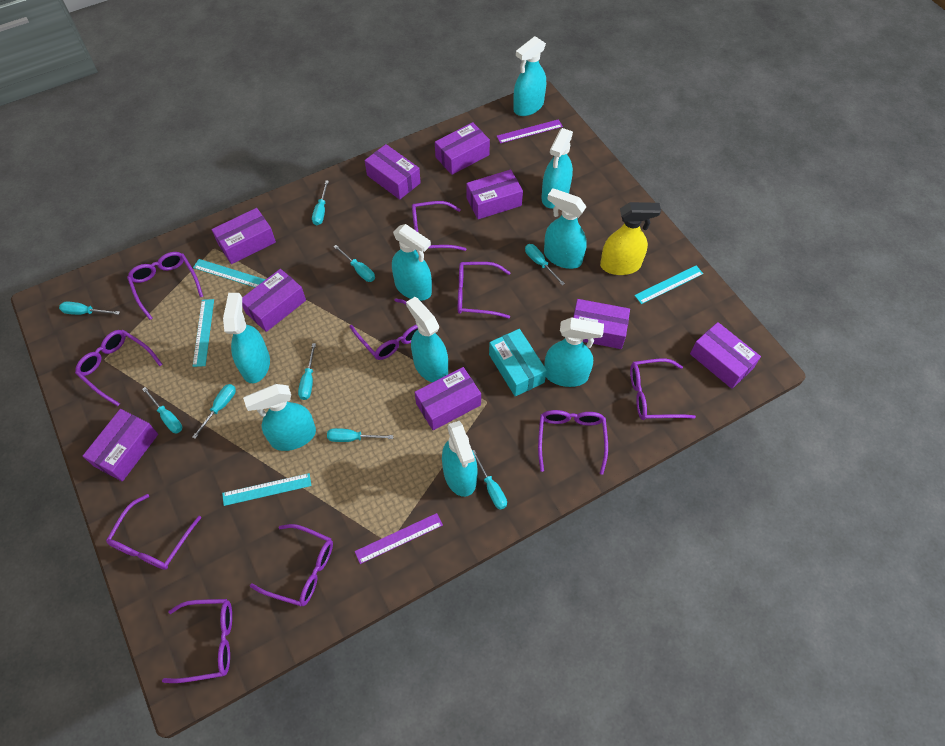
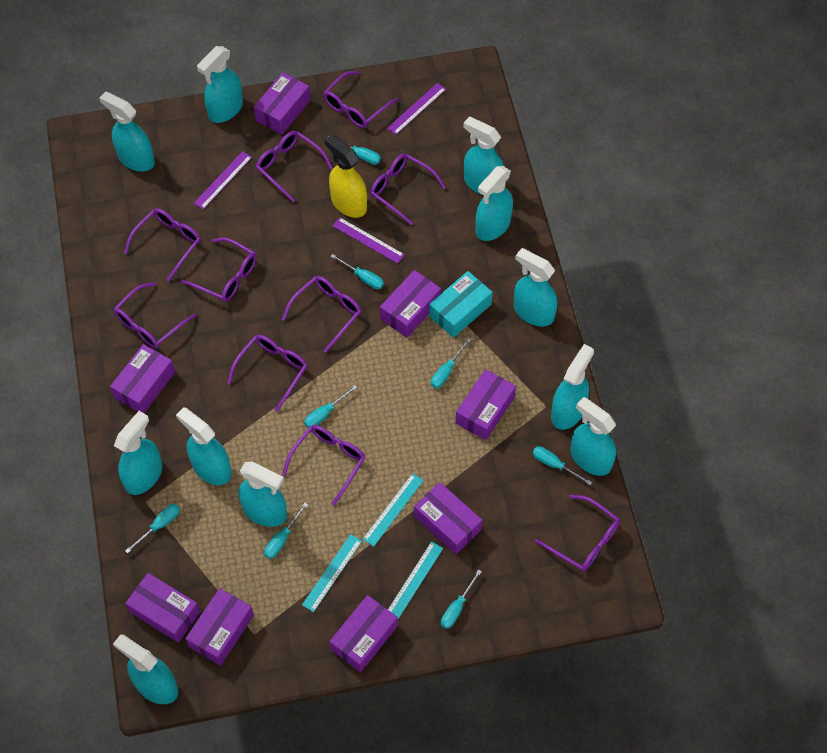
purple box: [83,409,158,481] [212,208,276,264] [242,269,306,332] [365,144,421,200] [415,367,481,430] [435,122,490,175] [466,170,523,219] [573,299,630,349] [690,322,761,389] = 9 -> [110,344,175,413] [125,573,200,643] [186,588,254,666] [254,72,310,135] [329,595,398,672] [380,270,441,338] [414,482,482,554] [455,369,516,440] = 8
purple ruler: [355,513,443,564] [497,119,563,143] = 2 -> [194,151,252,209] [332,217,405,264] [387,83,446,135] = 3
turquoise ruler: [193,259,265,287] [193,299,214,367] [222,473,311,506] [634,265,703,304] = 4 -> [302,534,362,612] [363,473,424,547] [388,541,443,619] = 3
turquoise screwdriver: [59,301,120,315] [142,387,182,434] [192,384,236,439] [298,343,316,400] [312,181,329,225] [327,428,393,442] [333,245,375,282] [472,450,507,510] [525,244,565,285] = 9 -> [125,504,180,554] [264,503,308,559] [304,385,357,428] [328,136,381,165] [330,254,384,289] [431,338,471,388] [441,569,482,629] [533,446,592,485] = 8
turquoise spray bottle: [223,293,270,383] [243,384,316,451] [392,224,432,301] [406,297,448,382] [442,421,478,497] [513,36,546,116] [542,128,573,209] [544,188,587,269] [544,317,604,387] = 9 -> [99,91,155,172] [113,635,179,704] [114,411,162,495] [176,407,232,485] [197,46,243,123] [239,462,287,527] [463,117,504,195] [476,166,513,241] [514,248,557,327] [551,344,594,430] [570,397,616,476] = 11

